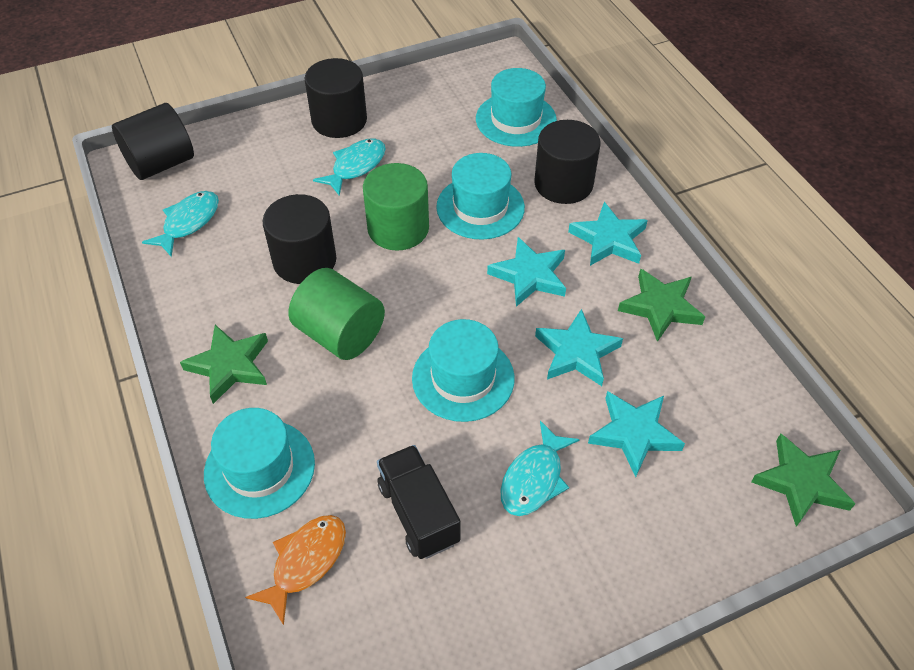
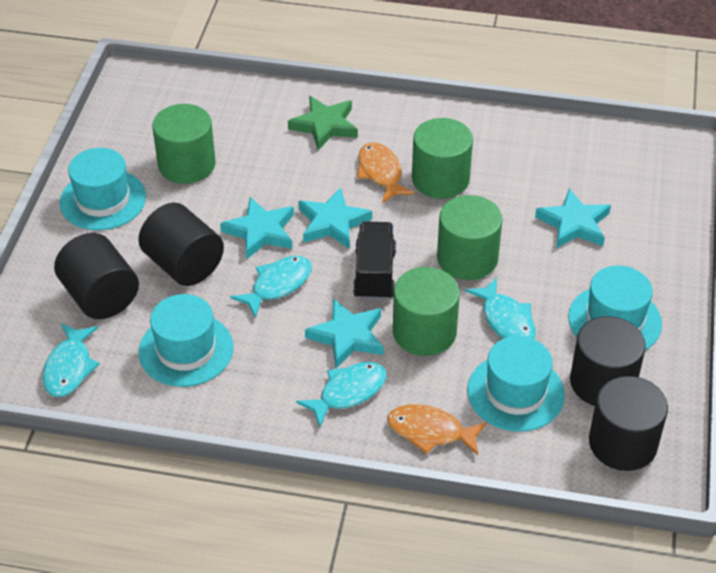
green cylinder: [288,268,385,360] [363,163,429,251] = 2 -> [152,104,216,184] [393,267,460,356] [412,118,473,199] [437,195,503,280] = 4
green star: [180,325,268,404] [618,268,705,342] [751,433,855,527] = 3 -> [288,96,358,150] = 1
orange fish: [245,515,346,625] = 1 -> [357,142,415,203] [388,404,487,455] = 2
turquoise fish: [142,191,219,257] [313,138,386,196] [500,421,580,516] = 3 -> [42,323,100,397] [230,256,312,318] [296,362,387,427] [465,278,536,339] = 4

